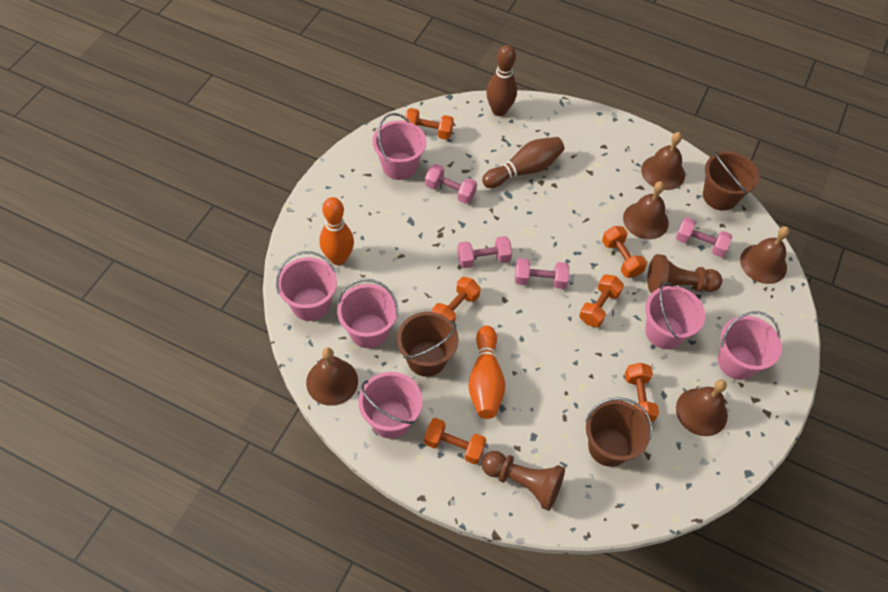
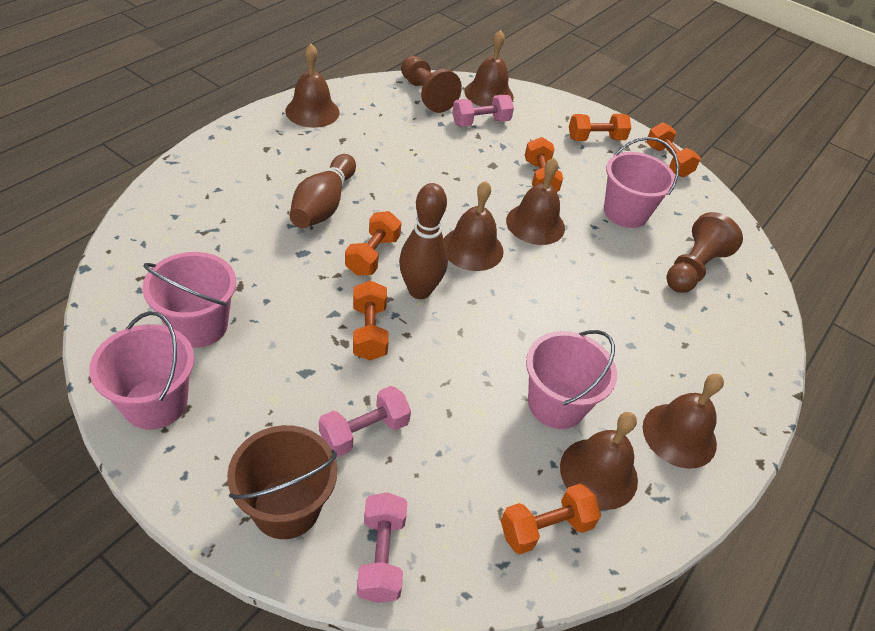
brown bell: [306,348,358,406] [623,181,669,239] [641,132,685,190] [676,380,728,436] [740,226,790,284] = 5 -> [285,44,340,128] [444,181,504,271] [464,30,514,107] [506,158,565,245] [560,412,638,510] [643,374,724,469] = 6
brown bucket: [397,312,459,377] [585,397,652,467] [703,151,759,211] = 3 -> [227,425,337,539] = 1
orange bowling pin: [319,197,354,265] [468,326,505,419] = 2 -> none = 0
pink bucket: [276,251,337,321] [337,279,398,348] [358,372,423,439] [373,113,426,180] [645,282,705,349] [718,311,782,380] = 6 -> [89,311,194,429] [142,252,236,348] [526,330,617,429] [604,137,679,228] = 4
pink dumbbell: [425,164,477,204] [457,236,512,268] [515,258,569,289] [676,217,732,257] = 4 -> [319,386,411,457] [357,492,407,603] [452,95,514,127] = 3

